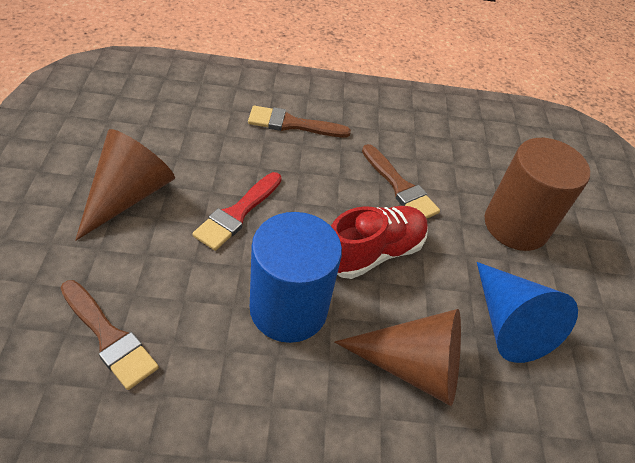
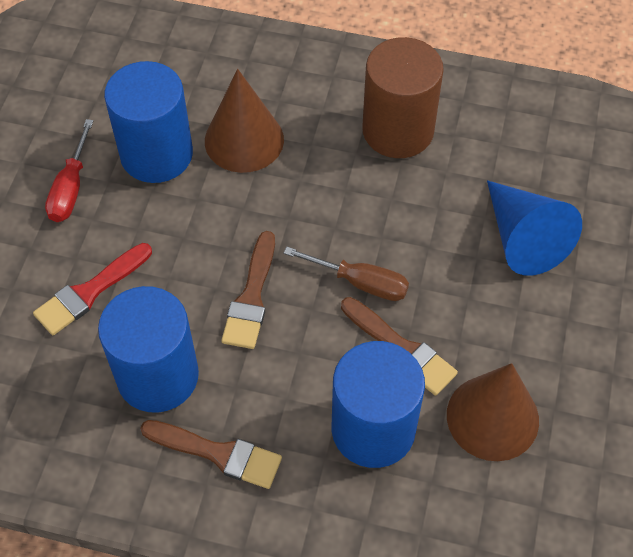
blue cylinder: [250,212,342,343] = 1 -> [98,286,199,413] [104,61,193,183] [332,341,425,468] = 3
brown screwdriver: none = 0 -> [284,247,409,301] = 1
red screwdriver: none = 0 -> [45,119,94,222] = 1
red shoe: [331,206,428,279] = 1 -> none = 0

